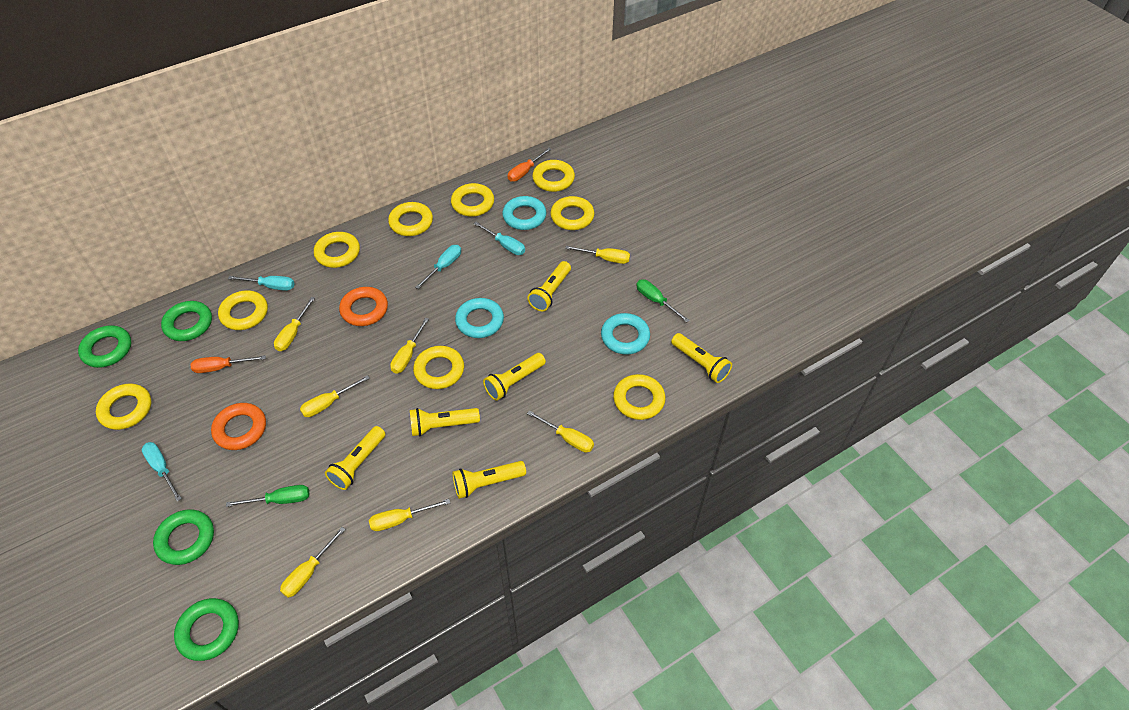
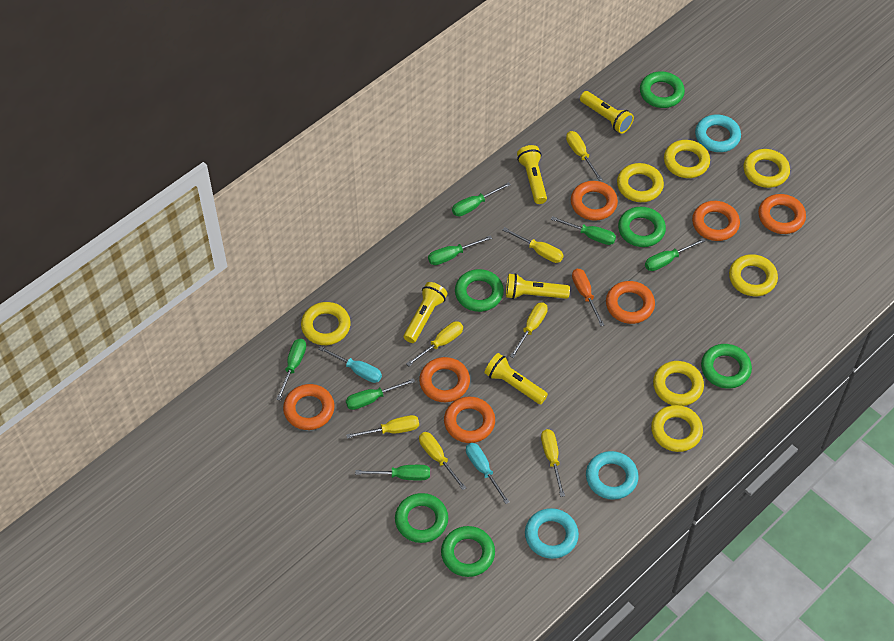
green ring: [78,325,131,368] [153,509,214,565] [161,301,212,341] [174,598,239,661] = 4 -> [395,493,448,543] [441,526,495,577] [455,269,504,312] [618,207,666,247] [640,71,685,108] [701,344,752,389] = 6
green screwdriver: [226,485,309,507] [636,279,690,322] = 2 -> [276,339,306,401] [346,378,415,410] [355,465,430,480] [428,235,492,265] [452,182,511,216] [551,216,616,245] [645,238,705,271] = 7
orange ring: [211,403,266,450] [339,287,388,326] = 2 -> [283,384,335,430] [419,357,470,402] [444,397,495,443] [571,181,618,221] [606,281,655,324] [692,201,740,241] [758,194,806,234] = 7
orange screwdriver: [190,355,266,373] [508,148,551,182] = 2 -> [572,269,604,326] = 1
turquoise screwdriver: [142,442,182,502] [228,276,294,291] [415,245,461,289] [474,222,525,255] = 4 -> [318,346,382,383] [466,443,510,504] = 2
yellow flashlight: [325,426,386,490] [410,408,480,436] [452,461,526,499] [483,353,546,401] [527,261,571,311] [671,333,732,383] = 6 -> [404,282,448,343] [484,353,548,404] [506,273,570,299] [517,145,547,204] [580,91,634,134] = 5
yellow ring: [96,383,151,430] [218,290,268,330] [314,232,360,268] [388,202,433,236] [413,346,464,389] [451,183,494,217] [532,160,575,192] [550,196,594,230] [613,374,665,420] = 9 -> [301,302,351,345] [617,163,664,202] [651,405,703,452] [653,361,704,406] [664,140,710,178] [729,254,778,296] [743,149,790,188] = 7

